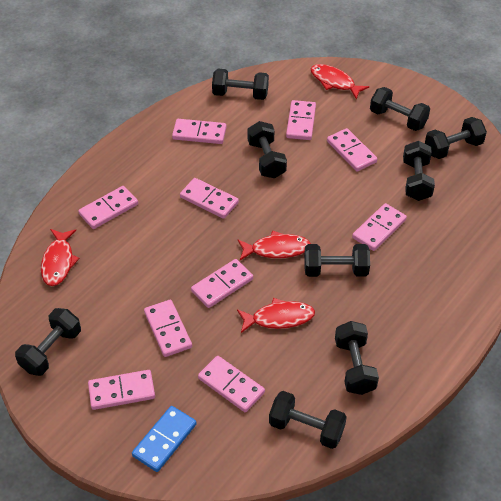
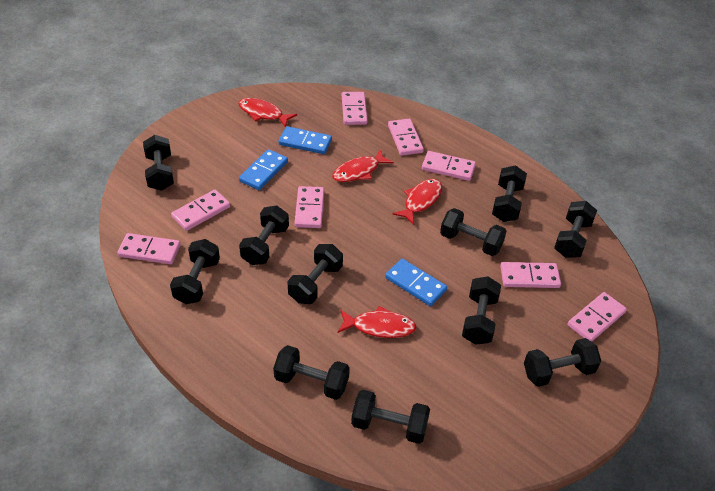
black dumbbell: [15,308,81,376] [212,69,269,100] [248,121,287,179] [269,391,347,449] [304,244,370,277] [335,321,379,395] [370,87,430,131] [403,141,435,201] [425,117,487,159] = 9 -> [143,135,174,191] [170,239,220,304] [239,206,289,265] [273,345,350,400] [287,244,343,304] [351,390,430,444] [440,208,507,256] [462,276,501,345] [492,165,527,222] [524,338,601,387] [554,201,597,258] = 11
blue domino: [132,406,197,472] = 1 -> [239,149,288,190] [279,126,332,154] [385,259,447,306] = 3
pink domino: [78,186,138,229] [88,370,155,410] [144,300,192,357] [172,119,226,144] [180,178,239,219] [191,259,253,308] [198,356,265,412] [286,100,316,140] [327,128,377,172] [352,203,407,251] = 10 -> [117,233,180,264] [171,190,230,231] [294,186,324,228] [342,92,368,125] [388,119,424,156] [422,151,476,181] [500,262,561,288] [567,292,627,342] = 8

